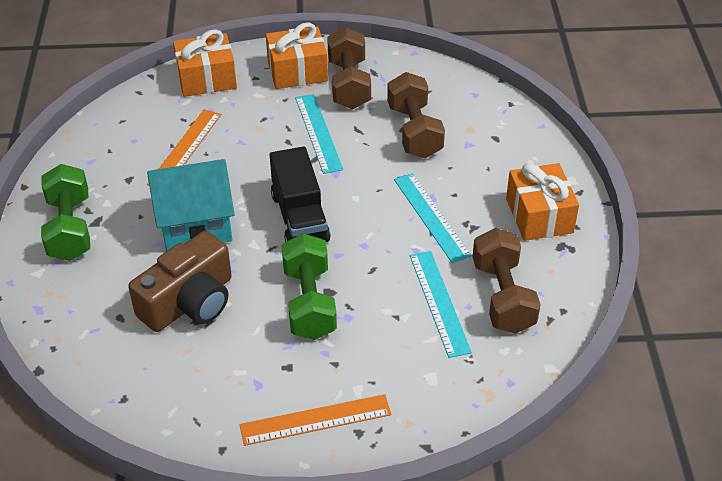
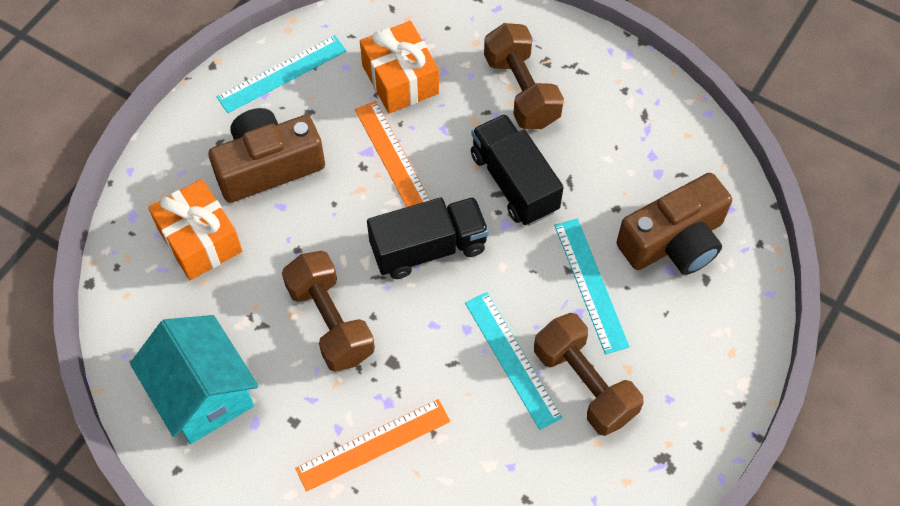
black truck: [270,147,330,242] = 1 -> [367,197,489,279] [471,114,564,226] = 2
brown camera: [128,231,232,332] = 1 -> [208,108,325,203] [616,173,732,275] = 2
green dumbbell: [41,164,90,261] [282,233,337,340] = 2 -> none = 0
orange gift: [173,30,237,97] [266,23,328,89] [506,163,579,241] = 3 -> [148,179,242,280] [360,21,439,113] = 2

